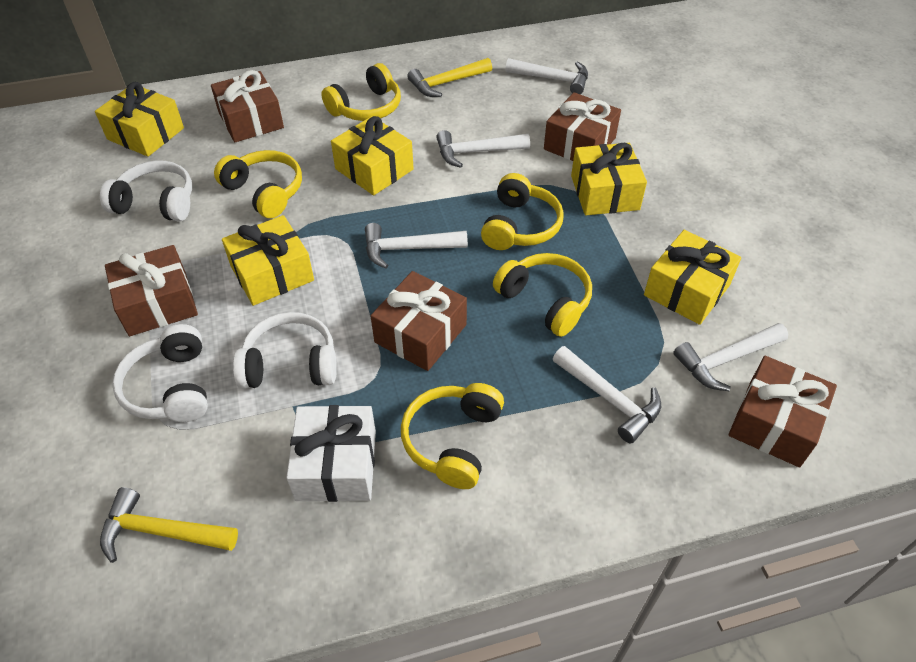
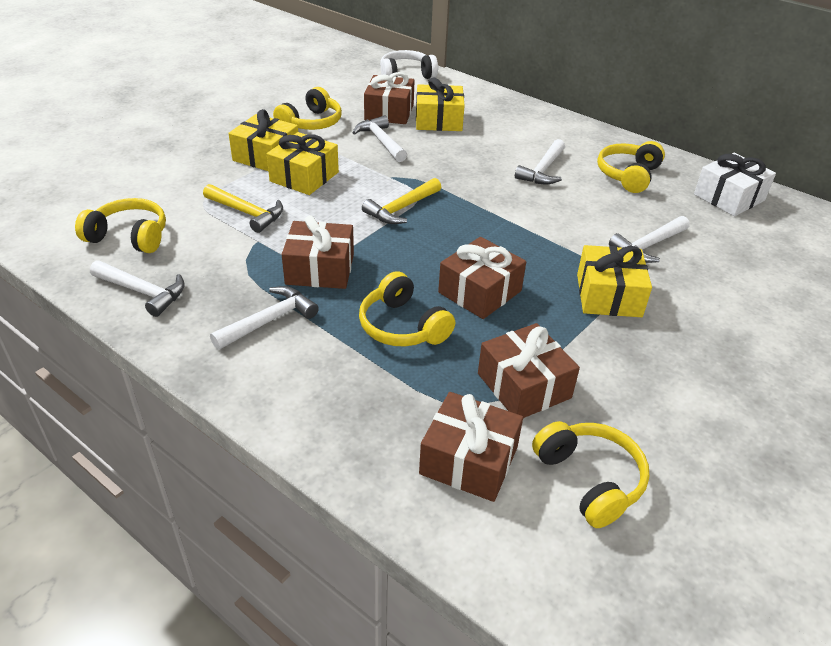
white headphones: [100,160,192,221] [112,324,208,422] [233,312,337,389] = 3 -> [380,50,438,79] = 1
yellow gift: [95,82,184,157] [222,215,314,306] [331,116,414,195] [571,143,647,215] [644,230,741,325] = 5 -> [228,109,298,171] [267,132,339,195] [416,77,465,131] [577,245,652,317] = 4

